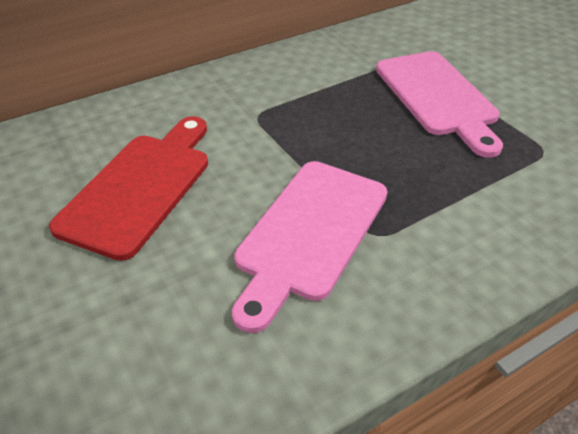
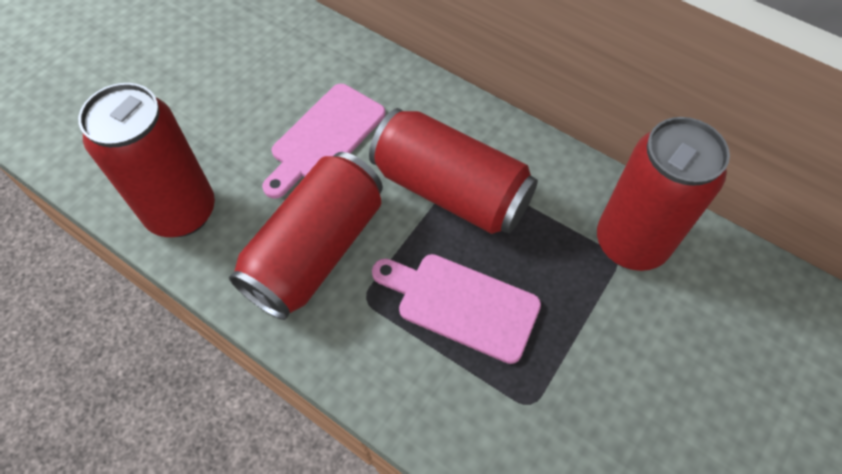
red can: none = 0 -> [78,83,215,237] [229,152,383,320] [369,108,538,234] [597,117,730,271] = 4
red cutting board: [49,116,208,261] = 1 -> none = 0

